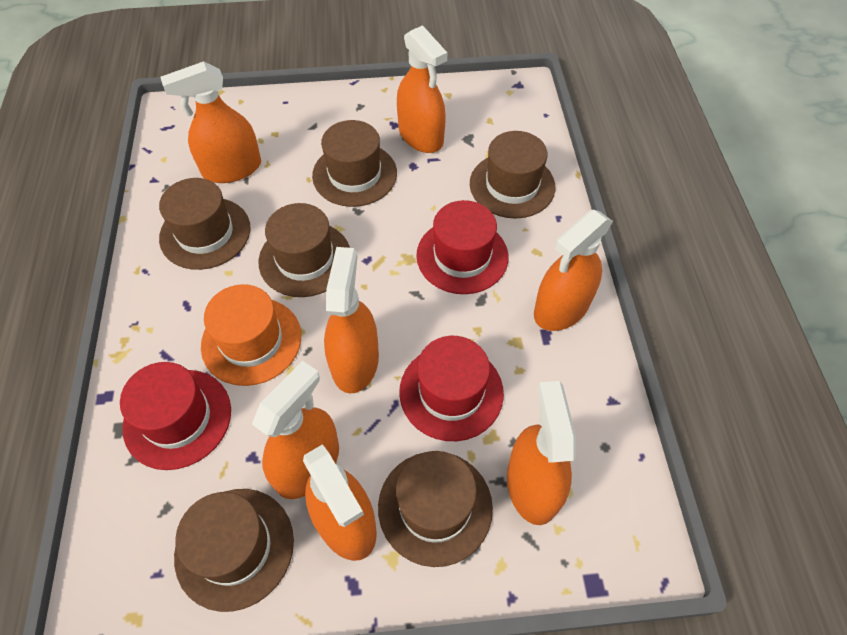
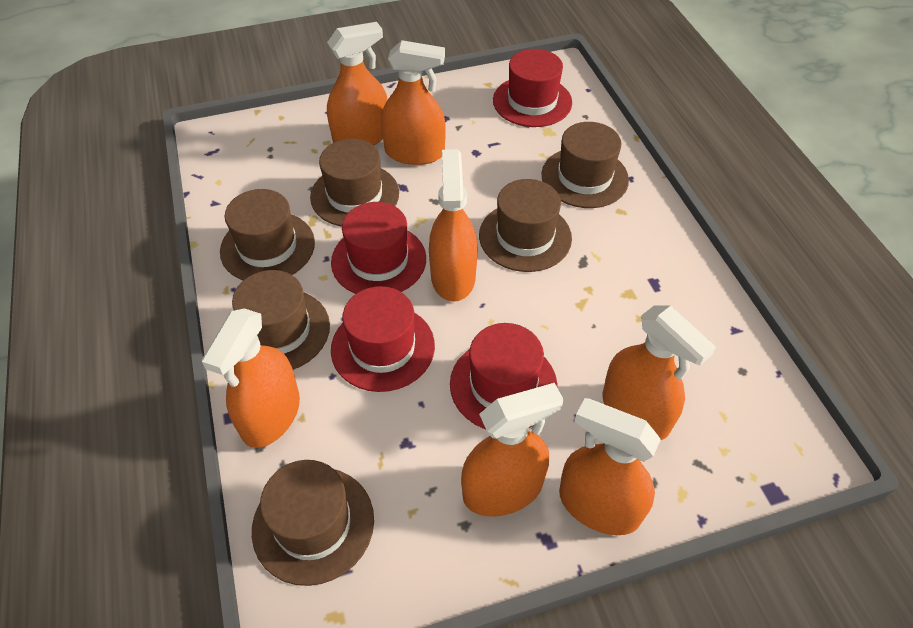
orange hat: [201,284,301,386] = 1 -> none = 0
red hat: [120,362,231,470] [399,336,504,441] [416,200,508,294] = 3 -> [331,202,426,294] [331,286,435,392] [450,323,558,429] [493,49,572,127] = 4

